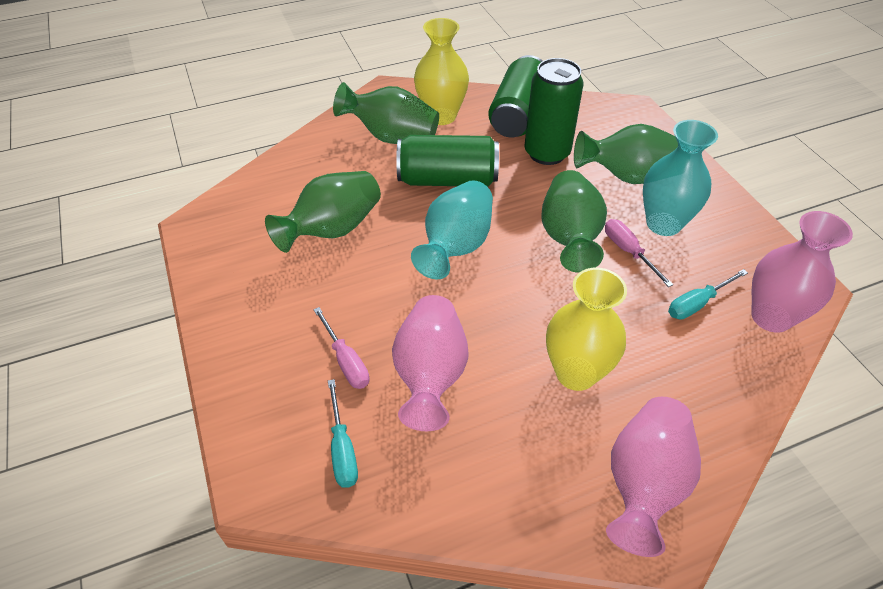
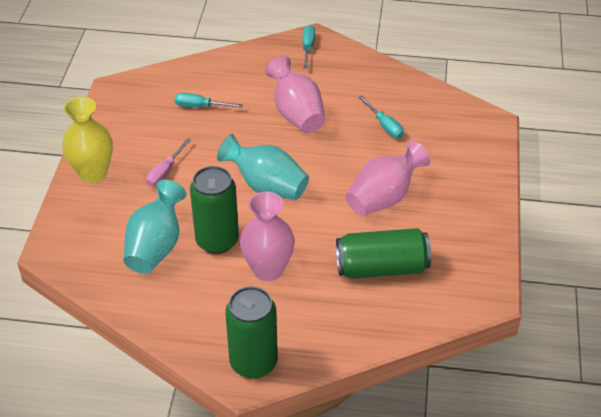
green vase: [265,171,381,253] [333,82,439,144] [541,170,607,273] [574,124,678,184] = 4 -> none = 0
pink screwdriver: [313,307,370,389] [605,219,673,287] = 2 -> [146,138,191,187] = 1
turquoise screwdriver: [328,379,358,488] [668,269,748,320] = 2 -> [175,93,243,108] [303,25,315,69] [359,95,404,138] = 3
yellow vase: [414,18,469,125] [546,268,627,391] = 2 -> [62,97,113,183] = 1

